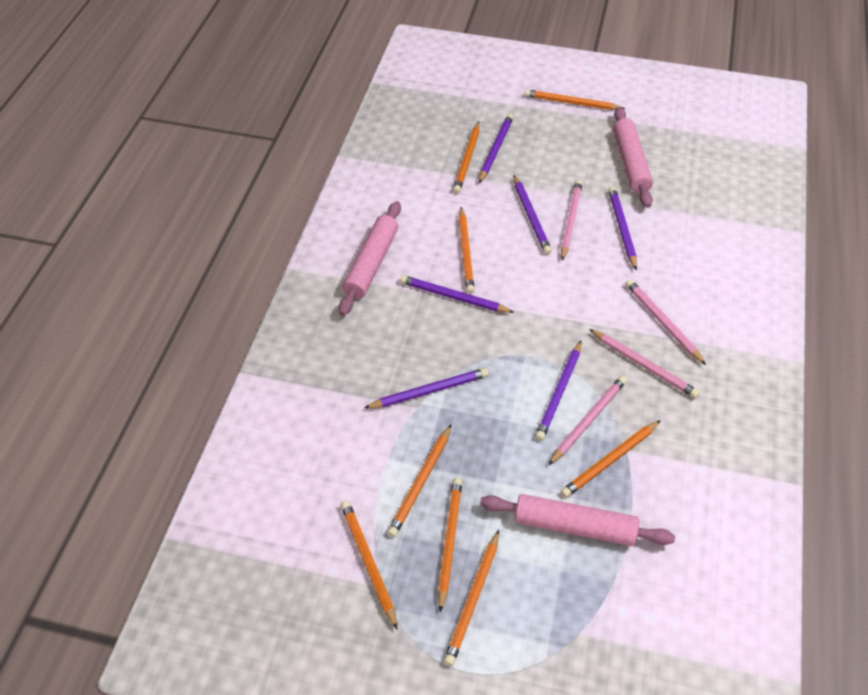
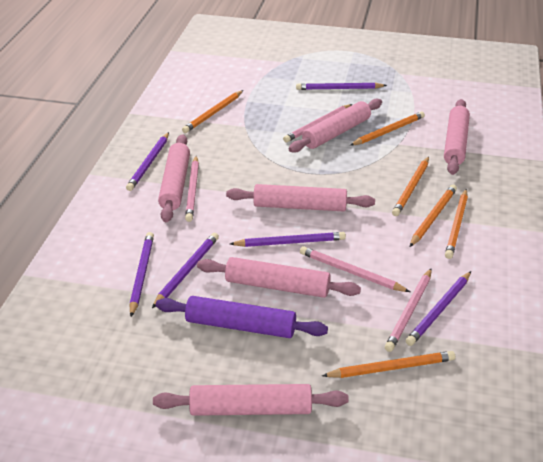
orange pencil: [341,500,398,630] [387,425,451,537] [438,478,462,612] [444,530,499,666] [453,122,480,194] [458,207,474,294] [524,89,625,110] [560,420,661,498] = 8 -> [182,90,243,133] [322,351,455,378] [350,111,425,146] [392,157,429,216] [410,185,457,247] [445,189,468,259] = 6
pink rolling pin: [338,201,401,316] [480,494,675,546] [613,107,653,208] = 3 -> [153,384,349,416] [158,134,190,222] [197,257,361,298] [226,184,375,211] [289,99,382,153] [444,99,470,175] = 6
purple rolling pin: none = 0 -> [156,296,328,338] = 1

